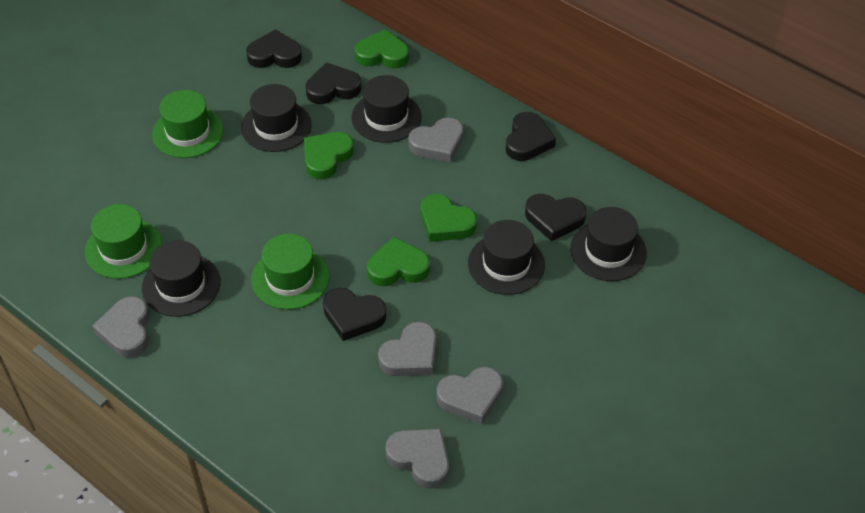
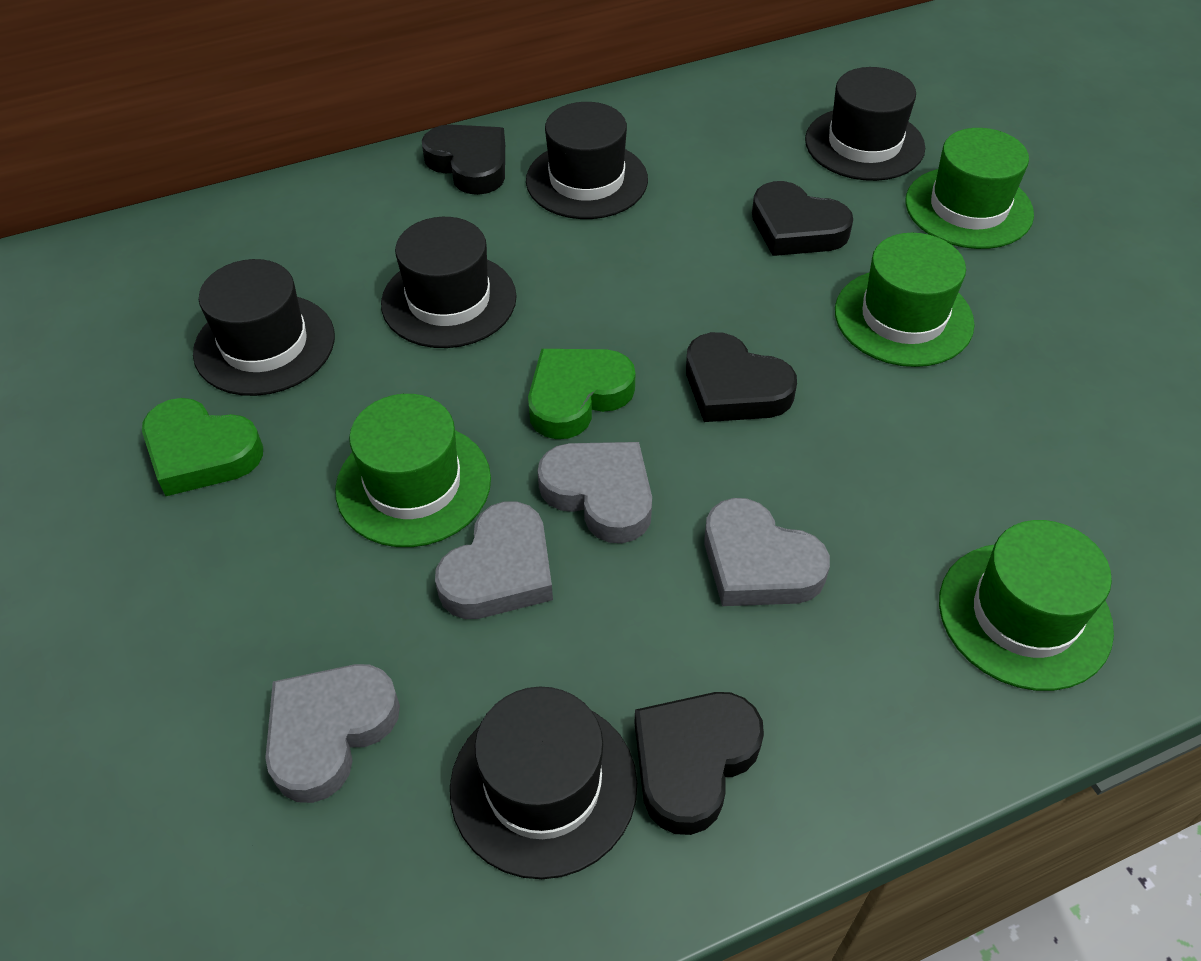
black heart: [246,29,302,68] [306,62,361,104] [323,288,386,341] [506,112,556,161] [525,194,587,241] = 5 -> [422,124,505,195] [634,692,764,835] [686,332,797,422] [752,181,853,256] = 4
green hat: [85,204,162,279] [152,90,224,158] [251,234,329,310] = 3 -> [335,394,491,547] [835,233,975,367] [905,128,1034,249] [939,520,1114,691] = 4
green heart: [304,132,354,179] [354,29,409,69] [367,237,430,286] [421,194,477,242] = 4 -> [142,398,263,496] [528,349,635,439] = 2
grey heart: [92,296,149,358] [378,322,436,376] [386,429,449,488] [409,118,464,162] [437,367,503,424] = 5 -> [265,664,400,803] [435,501,553,619] [538,442,652,543] [704,498,830,606] = 4

